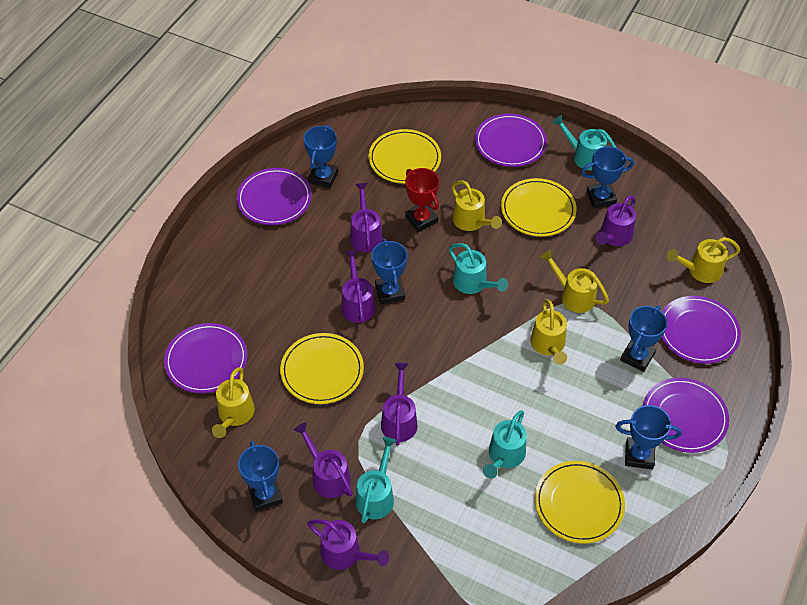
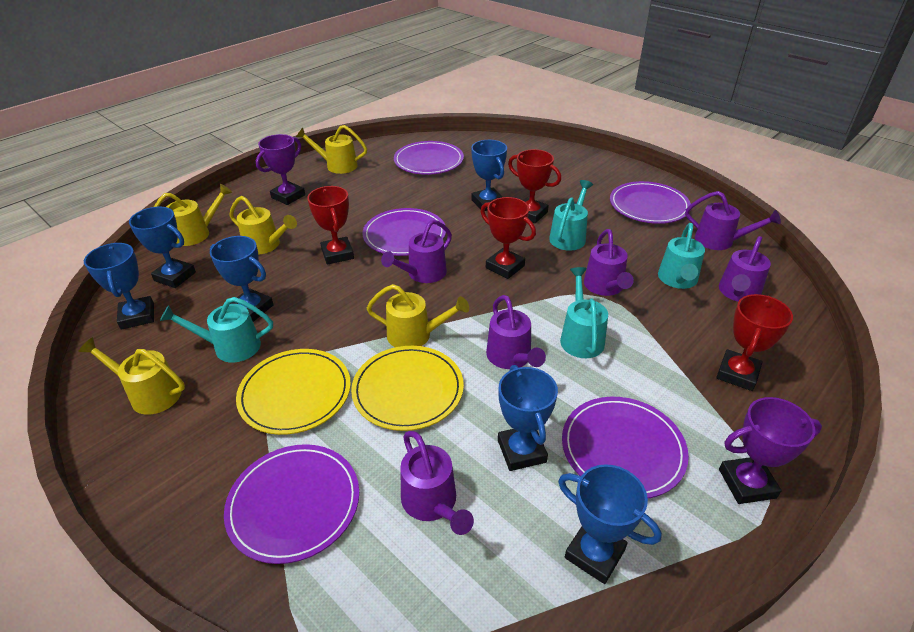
purple trophy: none = 0 -> [256,134,305,205] [719,397,822,504] = 2
red trophy: [405,168,439,232] = 1 -> [307,186,354,265] [481,197,536,279] [508,149,561,223] [716,294,793,391] = 4
yellow plate: [280,333,364,404] [369,129,441,184] [501,178,577,237] [535,461,625,544] = 4 -> [236,349,351,435] [351,346,464,431] = 2

